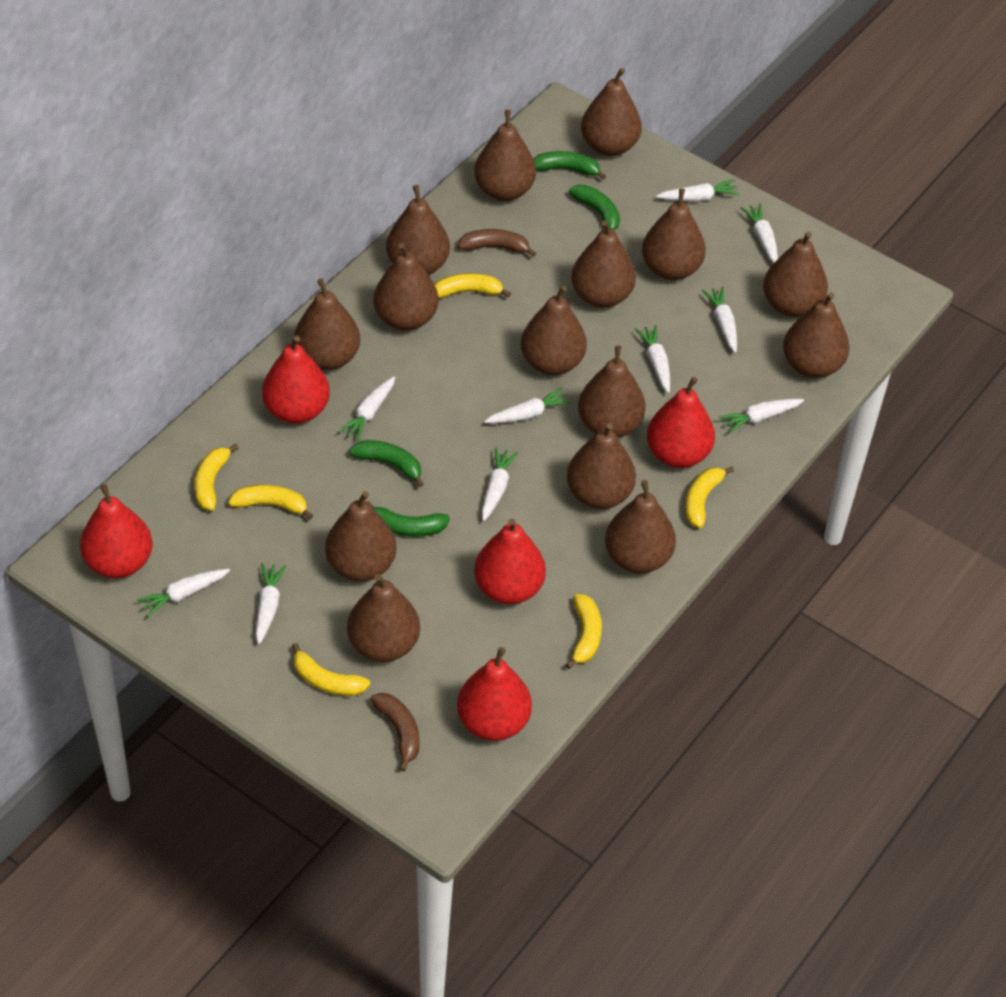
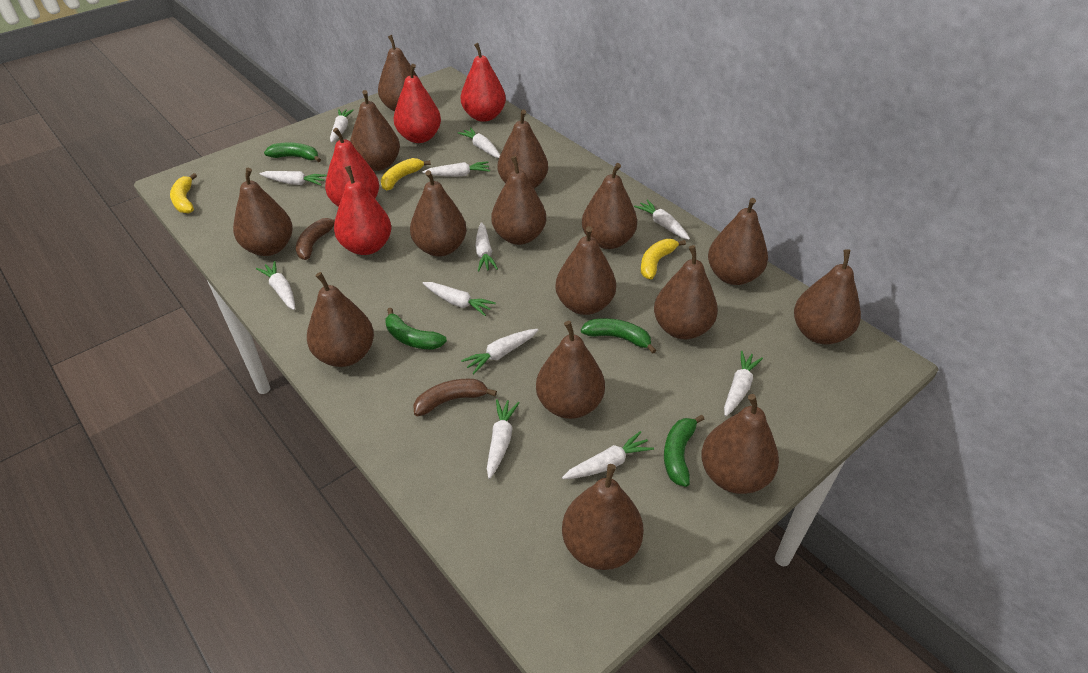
red pear: [80,484,152,578] [262,336,330,424] [457,647,532,741] [474,518,546,604] [647,377,715,468] = 5 -> [325,128,379,207] [334,166,392,255] [394,64,441,143] [461,43,506,122] = 4
white carrot: [137,569,230,617] [255,563,286,645] [338,376,395,441] [482,447,518,521] [484,388,572,424] [635,325,670,393] [656,180,740,201] [702,287,737,353] [719,398,804,434] [740,204,778,263] = 10 -> [256,261,295,310] [260,171,327,185] [330,109,354,143] [422,161,490,177] [423,282,496,316] [458,127,500,158] [461,329,538,374] [475,222,498,271] [487,399,520,479] [562,431,654,479] [634,200,690,240] [724,350,763,416] = 12
yellow banana: [194,444,239,511] [228,485,313,520] [292,643,370,696] [434,273,511,298] [565,594,602,669] [685,466,734,528] = 6 -> [170,173,197,213] [381,158,431,191] [641,239,686,279] = 3

